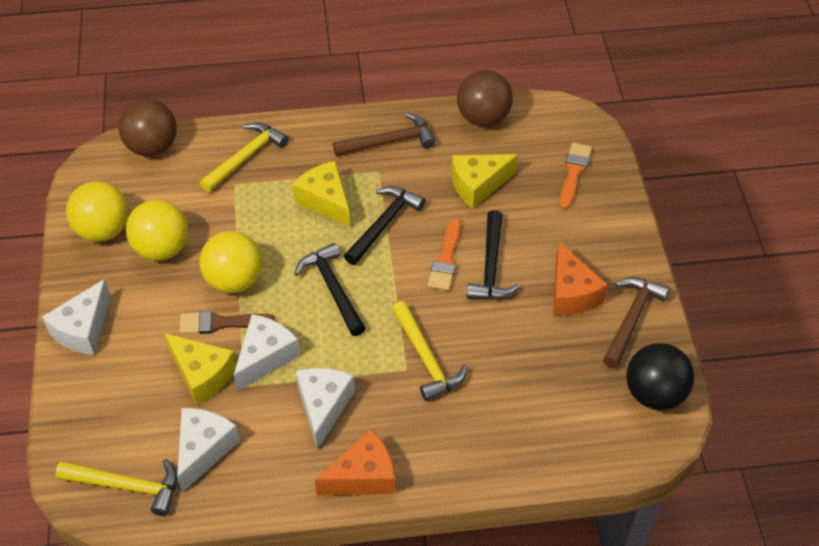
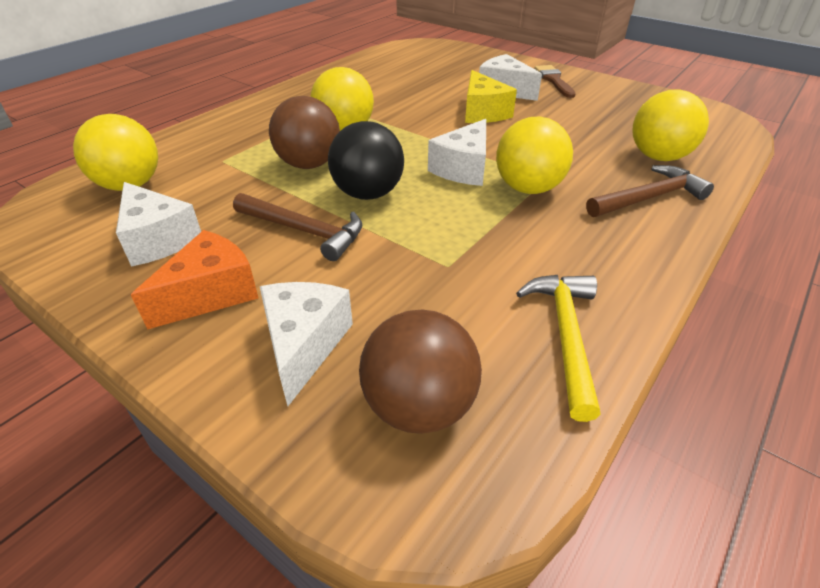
black hammer: [294,243,366,336] [344,186,425,265] [467,210,519,300] = 3 -> none = 0
orange brush: [427,218,461,291] [559,142,592,209] = 2 -> none = 0
orange cheese: [315,429,395,495] [553,242,608,315] = 2 -> [131,230,259,330] = 1
yellow ball: [66,181,129,242] [126,200,188,261] [199,231,262,293] = 3 -> [73,114,158,191] [311,67,374,131] [496,117,573,194] [633,89,709,161] = 4
yellow cheese: [164,333,236,405] [293,161,350,228] [451,154,518,209] = 3 -> [465,70,517,123] = 1
yellow hammer: [55,459,177,516] [200,122,289,192] [392,301,468,401] = 3 -> [516,275,601,422] = 1

